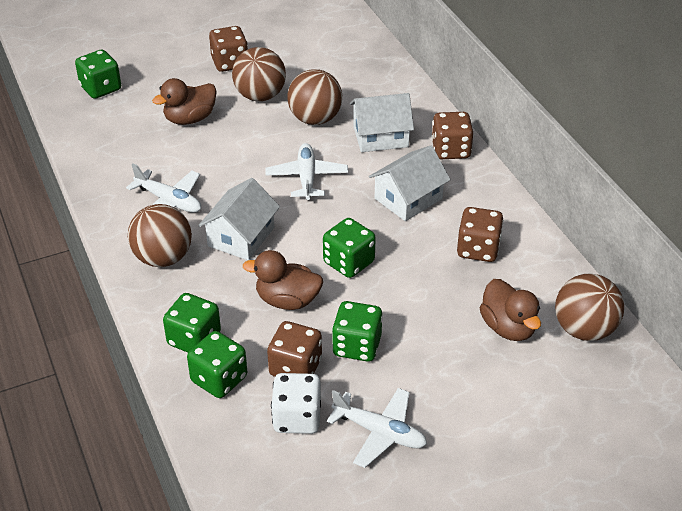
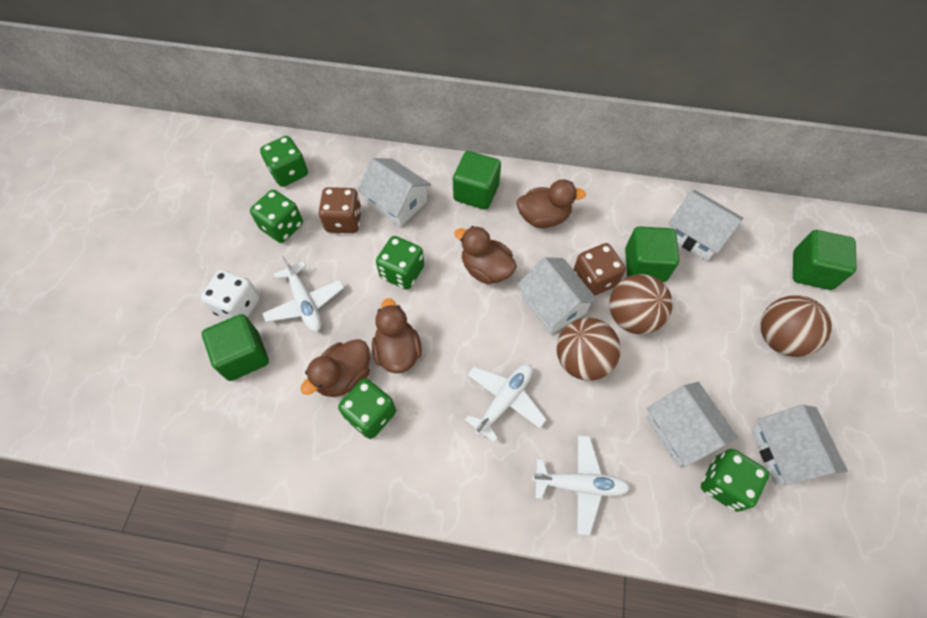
brown ball: [128,204,192,267] [232,47,286,101] [287,69,342,125] [555,273,624,341] = 4 -> [557,318,621,381] [609,274,673,334] [761,295,832,357] = 3
brown dice: [209,26,248,72] [267,321,322,377] [432,112,473,159] [457,207,504,262] = 4 -> [318,187,362,233] [573,243,625,296] = 2
brown duck: [152,78,217,125] [243,250,323,310] [480,279,541,341] = 3 -> [301,339,370,397] [372,298,422,373] [454,226,517,284] [517,179,586,228] = 4
green cube: none = 0 -> [202,314,269,381] [453,151,501,210] [625,226,679,282] [793,230,857,290] = 4
white house: [198,178,280,260] [350,93,414,152] [369,145,451,221] = 3 -> [357,158,431,227] [518,257,598,334] [646,382,738,467] [668,190,743,261] [751,405,848,485] = 5

